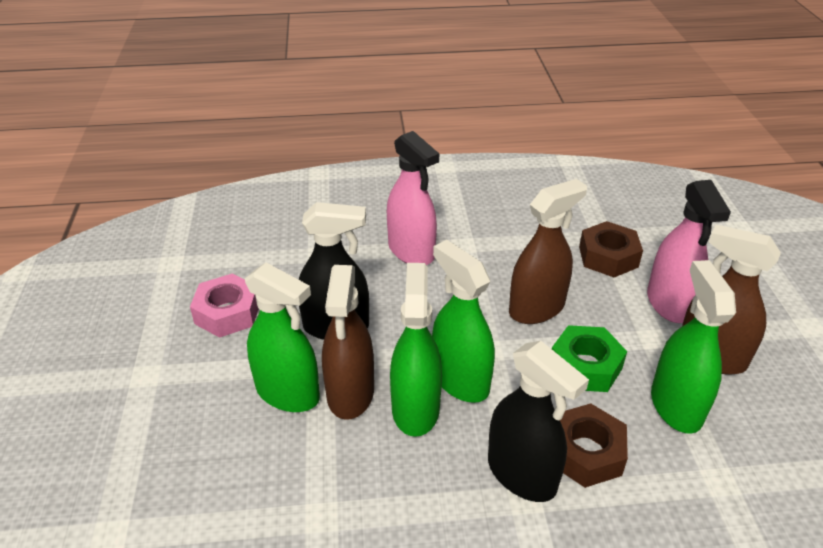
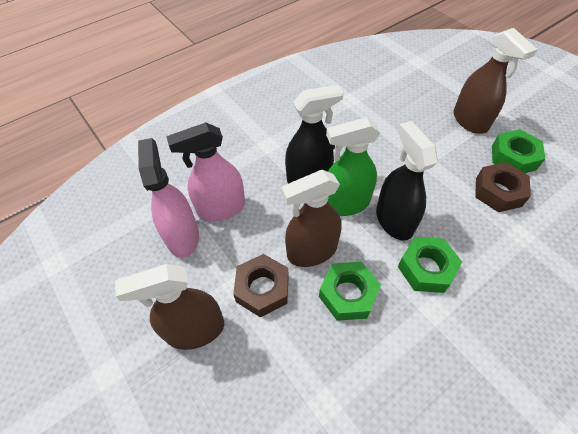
green nut: [552,325,627,392] = 1 -> [319,262,381,321] [398,237,462,293] [492,129,545,173] = 3
green spray bottle: [245,262,320,412] [390,263,442,437] [432,240,495,403] [651,260,736,434] = 4 -> [326,117,380,216] = 1
pink nut: [190,274,259,338] = 1 -> none = 0

